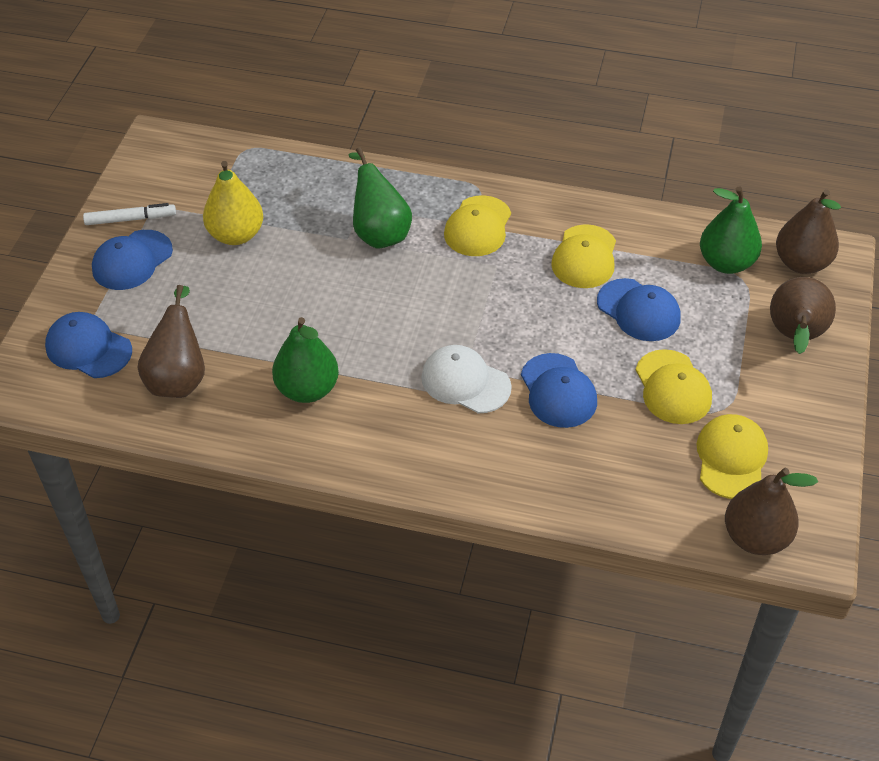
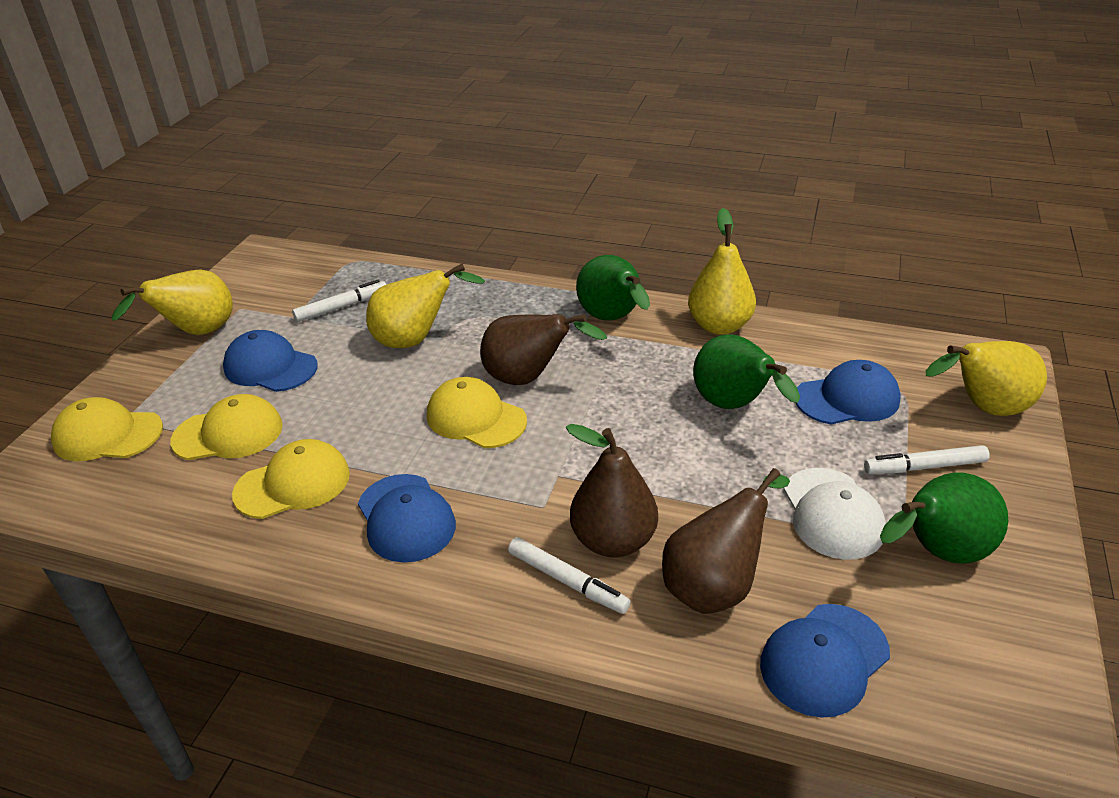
brown pear: [138,285,205,398] [725,468,818,555] [770,277,836,354] [776,189,841,274] = 4 -> [480,314,607,385] [566,424,658,558] [662,468,790,614] = 3
white marker: [83,203,176,225] = 1 -> [292,280,387,322] [508,537,631,614] [864,445,990,474] = 3
yellow pear: [203,161,263,245] = 1 -> [112,270,233,335] [366,264,485,348] [688,208,756,335] [926,341,1047,416] = 4

